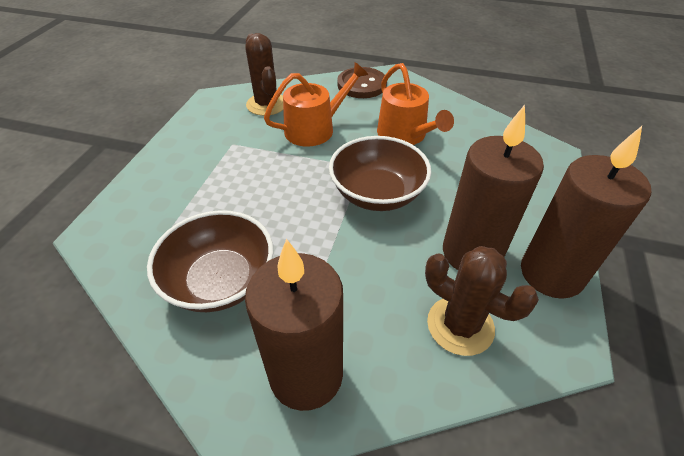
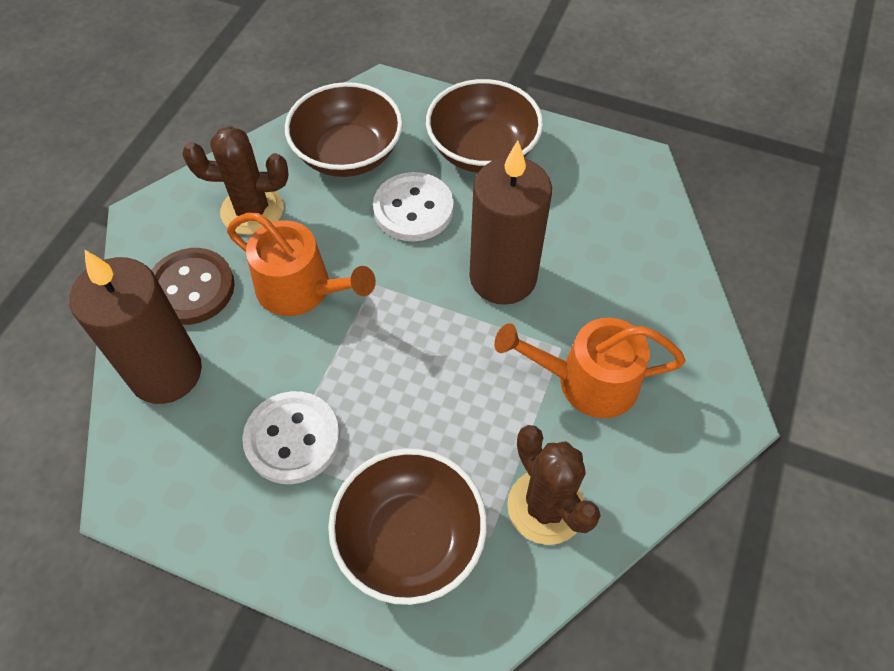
brown bowl: [147,210,274,312] [329,136,431,211] = 2 -> [285,82,403,177] [328,448,487,605] [426,79,543,173] = 3
brown candle: [245,238,343,411] [443,105,544,270] [521,126,651,299] = 3 -> [70,250,202,404] [469,140,552,305] = 2
white button: none = 0 -> [242,391,340,484] [373,172,454,241] = 2

